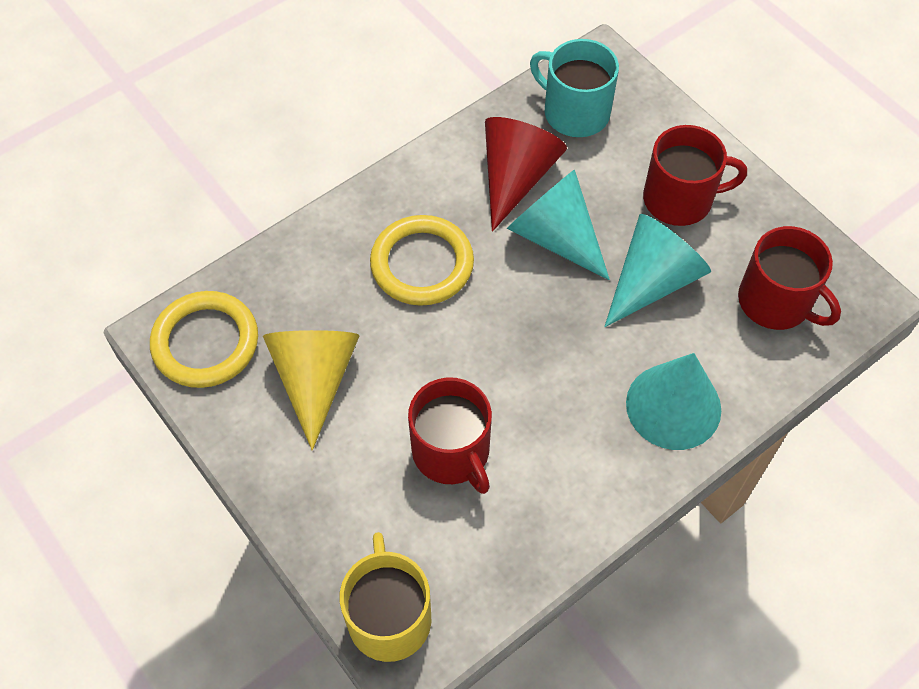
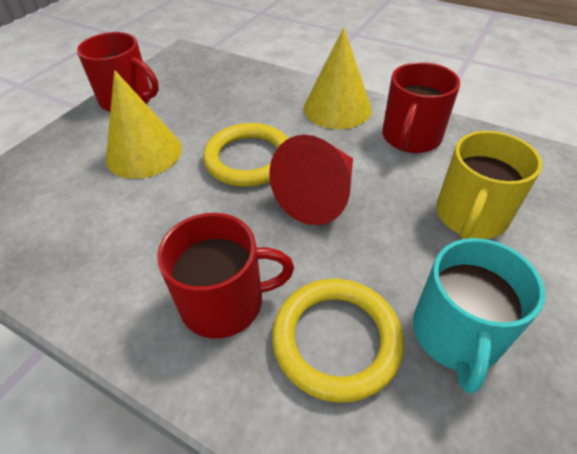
turquoise cone: [506,169,610,280] [604,214,711,327] [626,353,721,450] = 3 -> none = 0
yellow cone: [263,330,359,450] = 1 -> [106,70,182,179] [304,27,372,129] = 2

